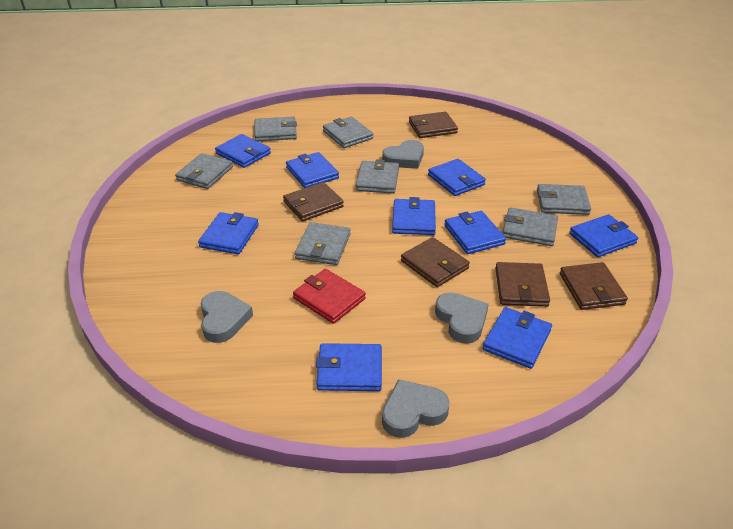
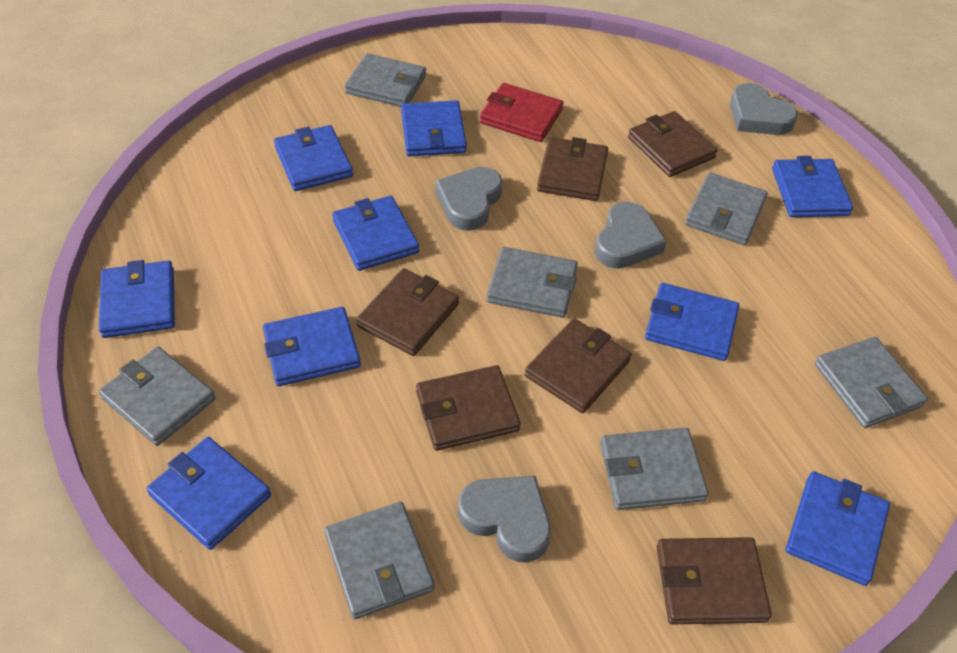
brown wallet: [283,182,344,221] [401,237,470,287] [409,112,458,138] [495,262,550,307] [560,262,628,310] = 5 -> [356,268,459,356] [416,365,521,451] [525,318,632,413] [537,137,608,201] [628,111,718,177] [657,537,772,624] = 6

